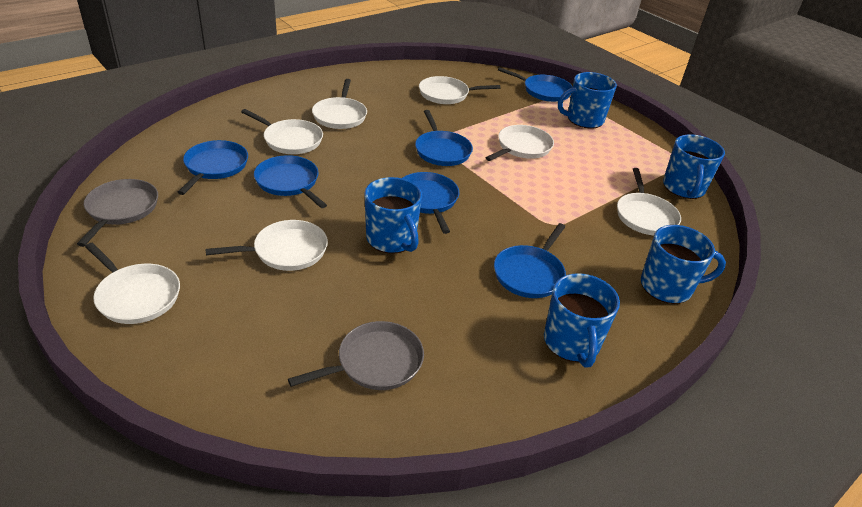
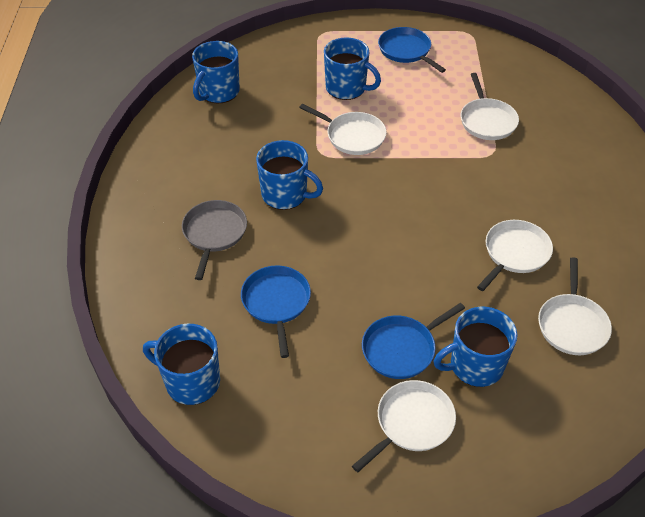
blue pan: [177,140,248,195] [254,155,327,208] [402,172,459,234] [415,110,473,166] [494,223,566,298] [498,67,573,102] = 6 -> [241,266,311,358] [362,303,465,379] [378,27,446,73] = 3
grey pan: [77,179,158,247] [288,321,424,390] = 2 -> [182,200,247,280] = 1
white pan: [85,243,180,324] [205,220,328,271] [241,109,323,154] [312,79,367,129] [419,76,500,104] [486,125,554,161] [617,168,681,235] = 7 -> [299,104,386,155] [352,380,456,472] [461,73,519,140] [477,220,553,291] [538,257,612,355] = 5

